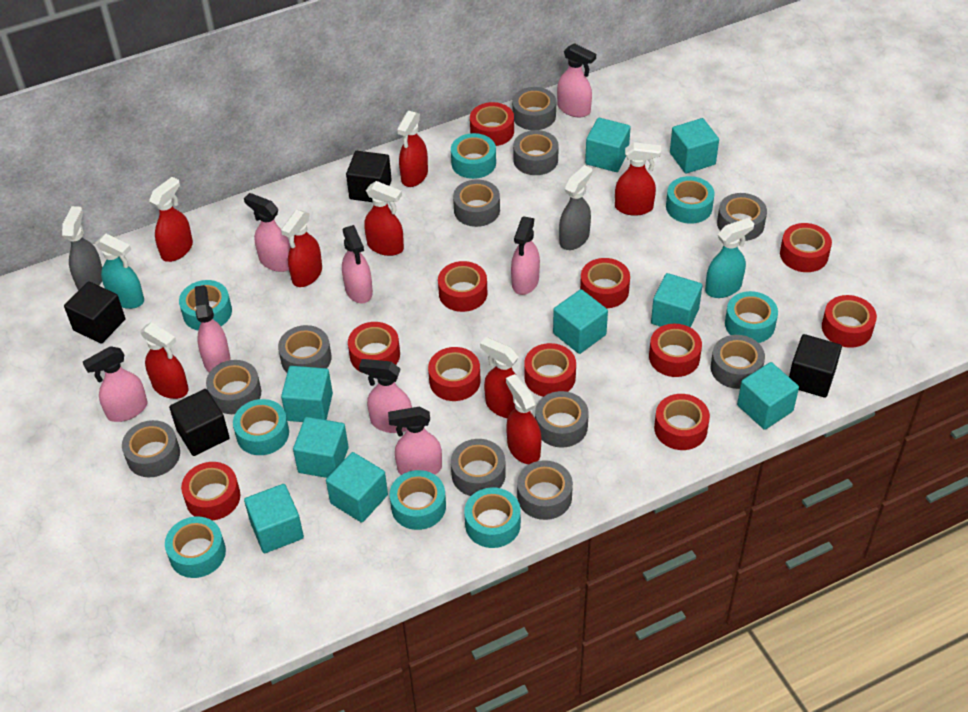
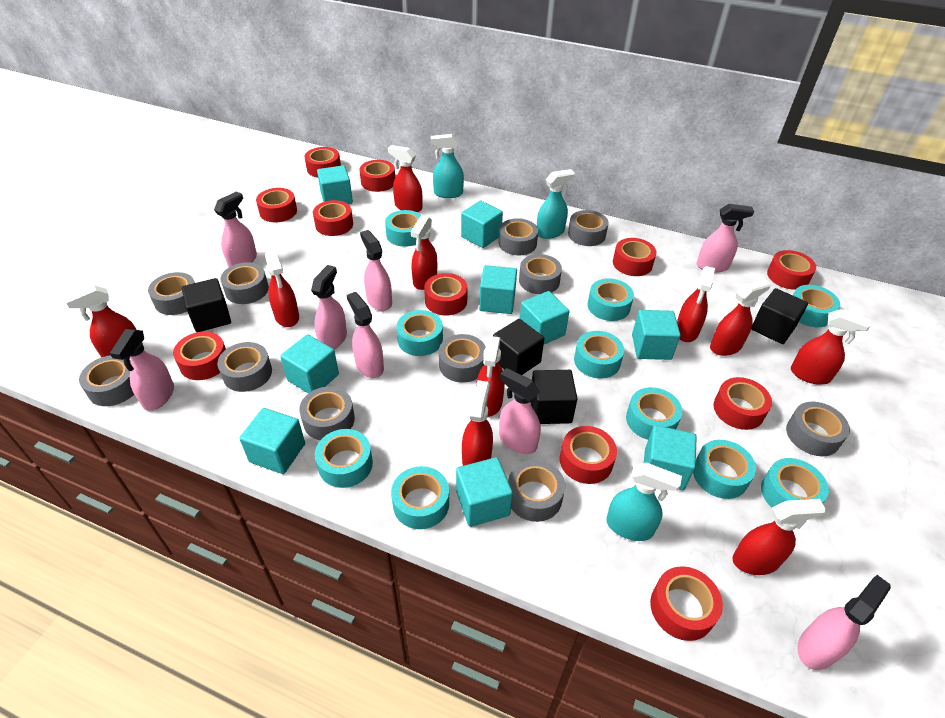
grey spray bottle: [62,206,102,291] [559,165,592,250] = 2 -> none = 0
red spray bottle: [140,322,188,399] [149,177,193,262] [281,210,322,287] [364,181,404,256] [397,111,428,187] [480,337,519,418] [506,374,541,464] [615,142,661,216] = 8 -> [65,285,143,358] [265,250,299,327] [388,145,422,212] [411,216,437,290] [462,380,493,466] [476,336,505,417] [677,266,715,342] [710,279,771,356] [733,499,826,575] [791,309,871,385] = 10
turquoise spray bottle: [96,234,144,309] [705,218,754,298] = 2 -> [431,134,464,198] [537,169,575,239] [606,462,682,541] = 3
turquoise tape: [165,517,226,578] [179,280,232,330] [233,399,289,455] [390,470,446,530] [451,133,496,179] [464,488,521,548] [666,176,715,224] [725,291,778,343] = 8 -> [315,429,373,488] [385,210,422,247] [391,466,449,529] [396,310,443,356] [574,331,624,379] [588,278,634,321] [626,387,682,440] [693,440,756,499] [761,458,829,508] [793,285,840,327] = 10

